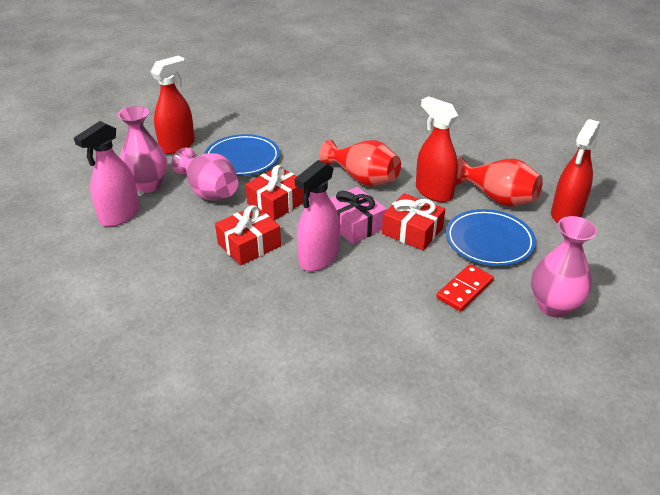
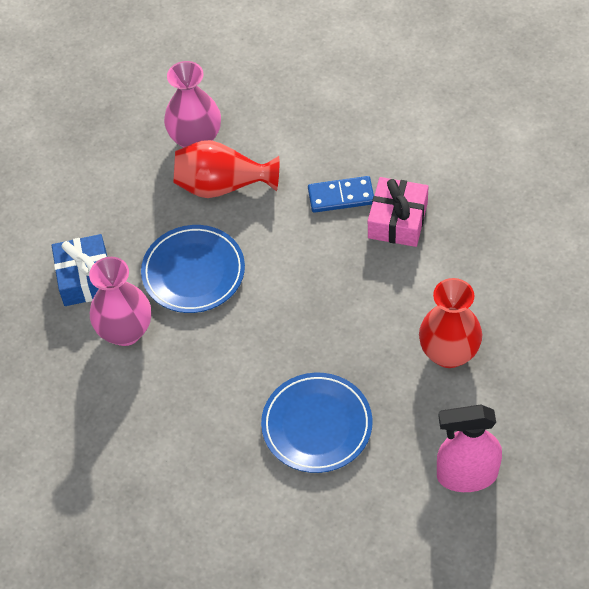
blue domino: none = 0 -> [308,176,374,213] = 1
blue gift: none = 0 -> [52,234,107,306] = 1
pink spray bottle: [74,121,140,227] [295,160,340,271] = 2 -> [437,405,502,492] = 1
pink vase: [118,106,167,193] [172,148,238,200] [531,216,597,318] = 3 -> [89,257,151,346] [164,61,221,148] = 2
red domino: [436,264,494,312] = 1 -> none = 0
red gift: [215,205,281,265] [245,165,304,220] [382,193,445,251] = 3 -> none = 0
red spray bottle: [151,56,195,154] [416,96,458,202] [551,119,600,223] = 3 -> none = 0

